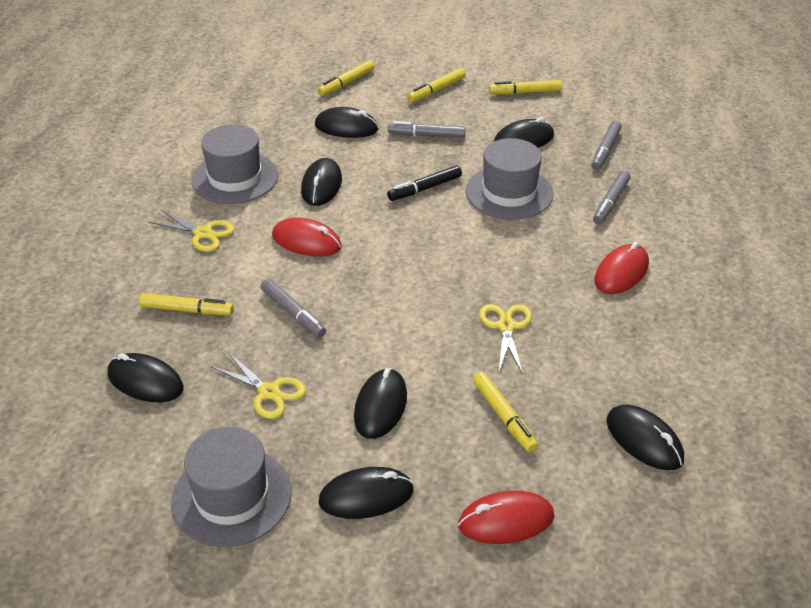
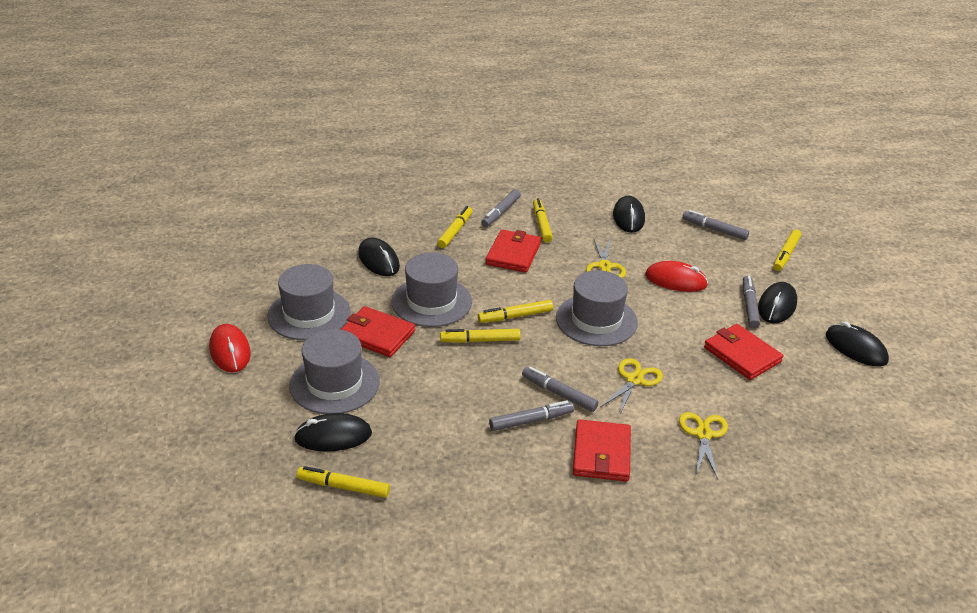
black marker: [387,165,462,201] = 1 -> none = 0
black mouse: [107,353,184,402] [301,158,342,206] [315,107,378,138] [318,467,414,519] [354,368,407,439] [494,117,554,148] [606,405,684,470] = 7 -> [294,413,372,452] [358,237,400,276] [613,196,645,233] [758,282,797,323] [826,321,889,367] = 5
grey hat: [171,427,292,547] [192,124,278,204] [466,138,553,220] = 3 -> [267,264,351,340] [289,329,380,414] [391,253,472,327] [556,270,638,346] = 4
grey marker: [261,279,326,338] [388,121,466,138] [591,121,622,170] [593,171,631,224] = 4 -> [481,189,521,227] [489,400,574,431] [522,367,598,412] [682,210,749,240] [743,276,760,328] = 5
red mouse: [272,218,342,256] [458,491,554,544] [594,242,649,294] = 3 -> [209,324,251,372] [645,261,708,292] = 2
red wallet: none = 0 -> [340,306,415,357] [485,230,541,273] [573,419,631,482] [704,324,783,380] = 4
yellow marker: [139,293,234,315] [318,60,375,96] [407,68,466,102] [473,372,538,452] [489,80,562,95] = 5 -> [297,466,390,498] [437,206,472,248] [440,329,521,343] [478,300,553,323] [533,198,553,243] [773,229,801,271] = 6

